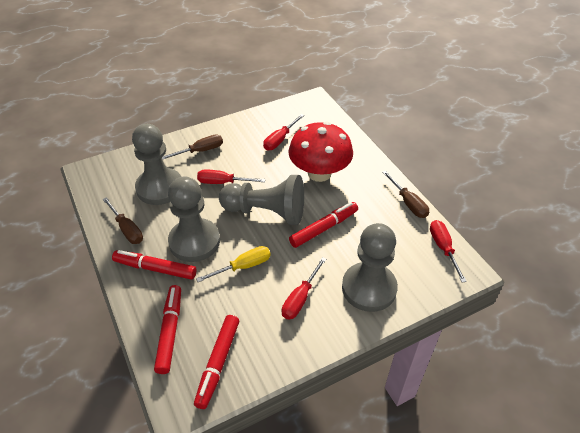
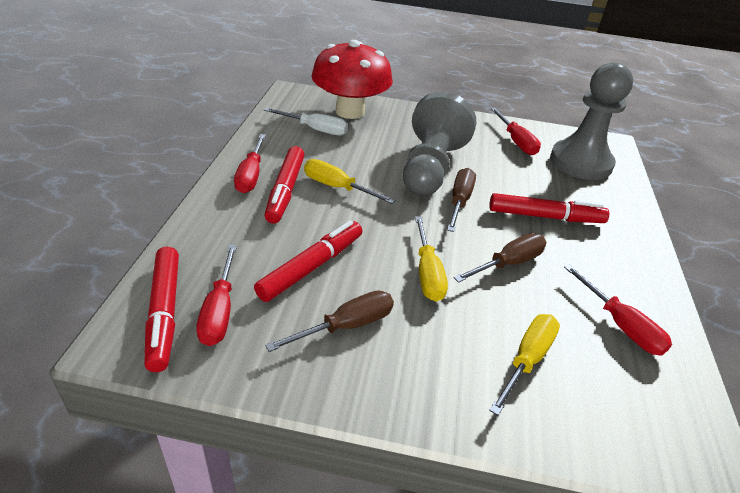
grey pawn: [132,124,181,205] [168,177,220,262] [219,175,304,225] [342,223,398,312] = 4 -> [403,92,476,196] [550,62,633,180] = 2
white screwdriver: none = 0 -> [264,108,348,136] = 1
yellow screwdriver: [196,246,271,282] = 1 -> [304,159,396,204] [415,216,448,302] [489,314,560,415] = 3

